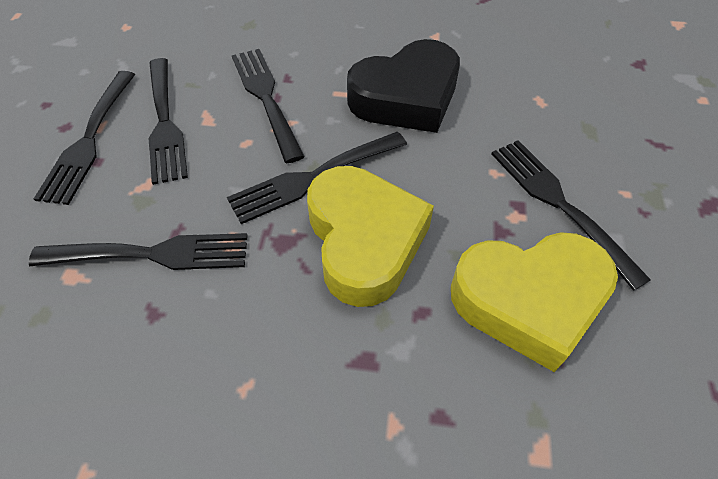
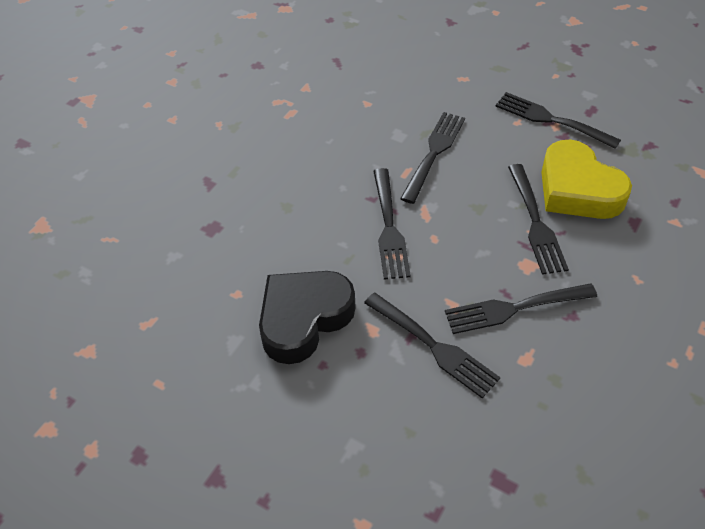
yellow heart: [307,166,434,307] [451,232,618,372] = 2 -> [541,140,632,219] = 1

